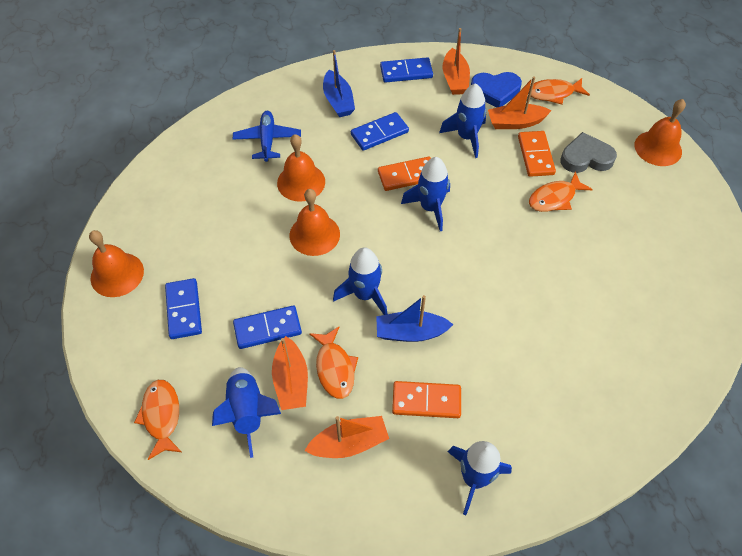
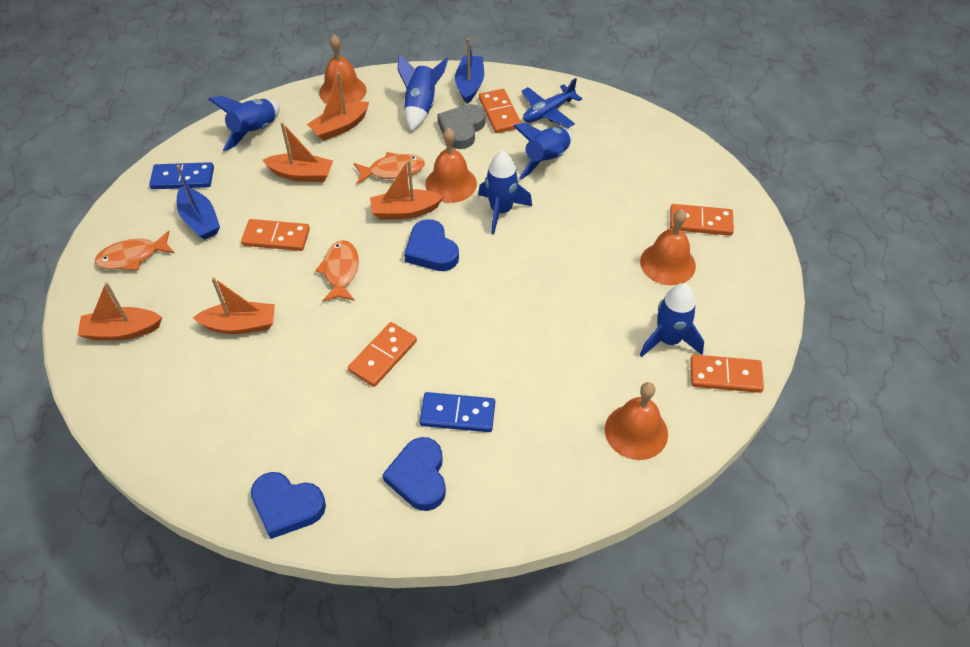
blue domino: [165,278,202,339] [233,306,302,349] [351,112,409,151] [380,57,433,83] = 4 -> [149,162,214,189] [420,392,495,432] = 2
blue heart: [471,72,522,108] = 1 -> [251,472,326,539] [382,437,446,511] [404,219,459,271] = 3
orange boat: [272,336,308,410] [305,416,389,458] [443,28,470,95] [488,76,551,129] = 4 -> [78,282,162,340] [193,277,275,334] [262,122,333,182] [307,72,369,141] [370,160,444,219] = 5
orange domino: [378,157,431,191] [392,381,461,418] [518,131,556,177] = 3 -> [241,219,310,251] [348,322,417,387] [479,89,521,133] [670,204,734,236] [690,354,764,393] = 5
orange fish: [134,380,182,460] [309,327,358,399] [528,78,590,104] [529,172,593,212] = 4 -> [95,231,174,271] [315,240,359,302] [354,152,425,184] = 3

